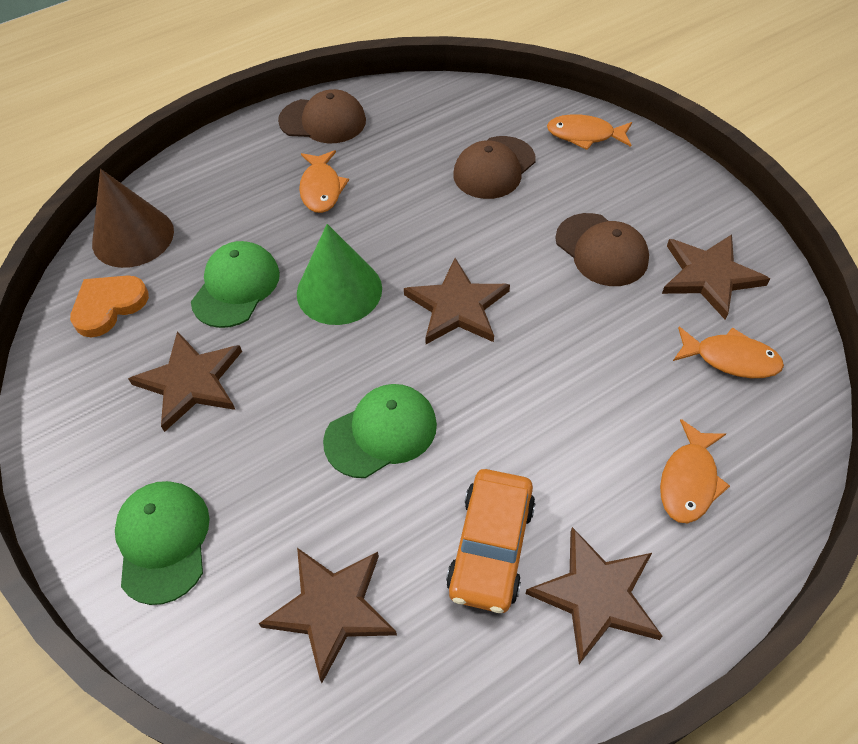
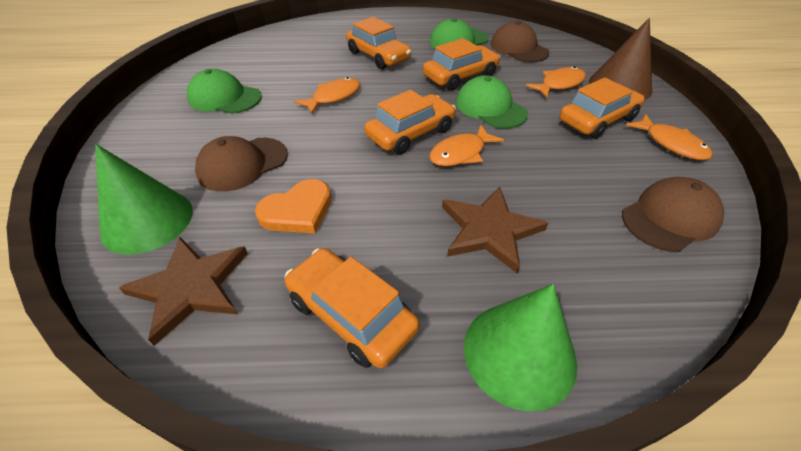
brown star: [128,331,242,432] [259,548,397,683] [404,258,510,344] [526,527,662,664] [662,234,770,320] = 5 -> [119,237,248,346] [442,187,548,274] = 2
green cone: [297,224,382,325] = 1 -> [95,144,193,255] [464,284,577,411] = 2
orange car: [446,469,536,613] = 1 -> [285,248,420,368] [346,17,411,69] [364,90,456,154] [423,38,500,90] [559,78,645,139] = 5

